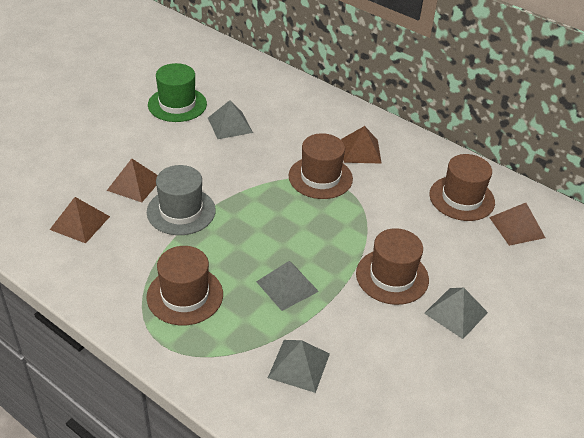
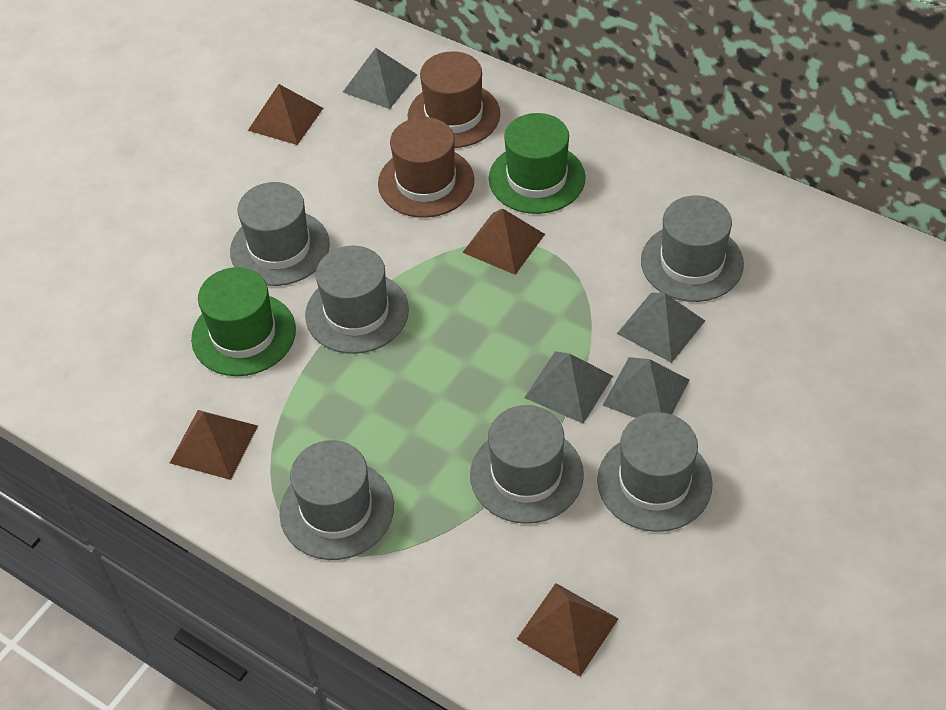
brown hat: [146,246,223,326] [289,133,353,199] [356,228,429,305] [429,154,495,221] = 4 -> [378,117,474,218] [408,51,500,148] = 2
green hat: [148,63,207,122] = 1 -> [191,267,296,376] [489,113,586,214] = 2
grey hat: [147,165,216,235] = 1 -> [230,182,330,286] [279,440,394,560] [305,246,409,354] [470,405,584,524] [597,412,713,532] [641,195,744,302] = 6

